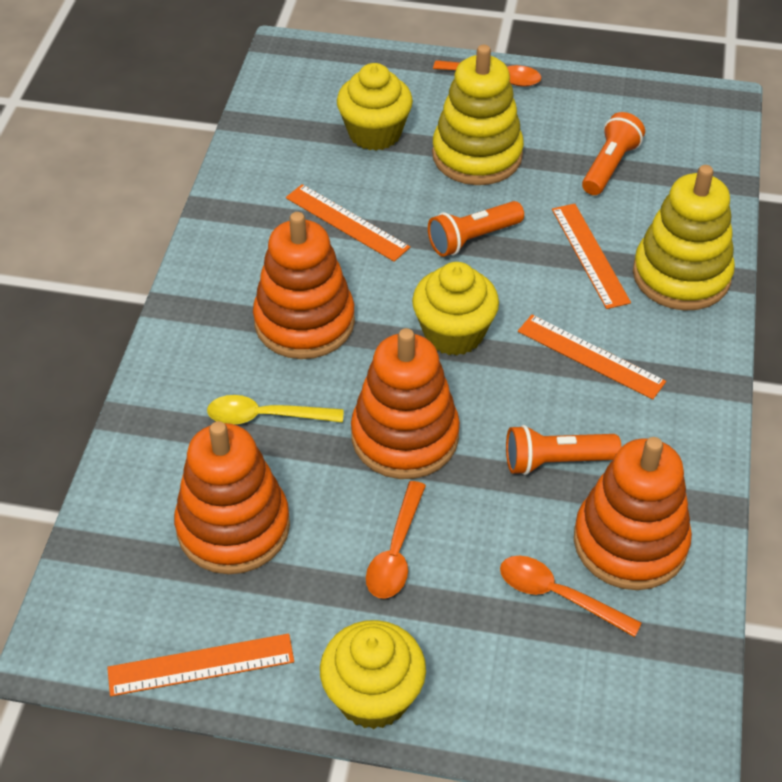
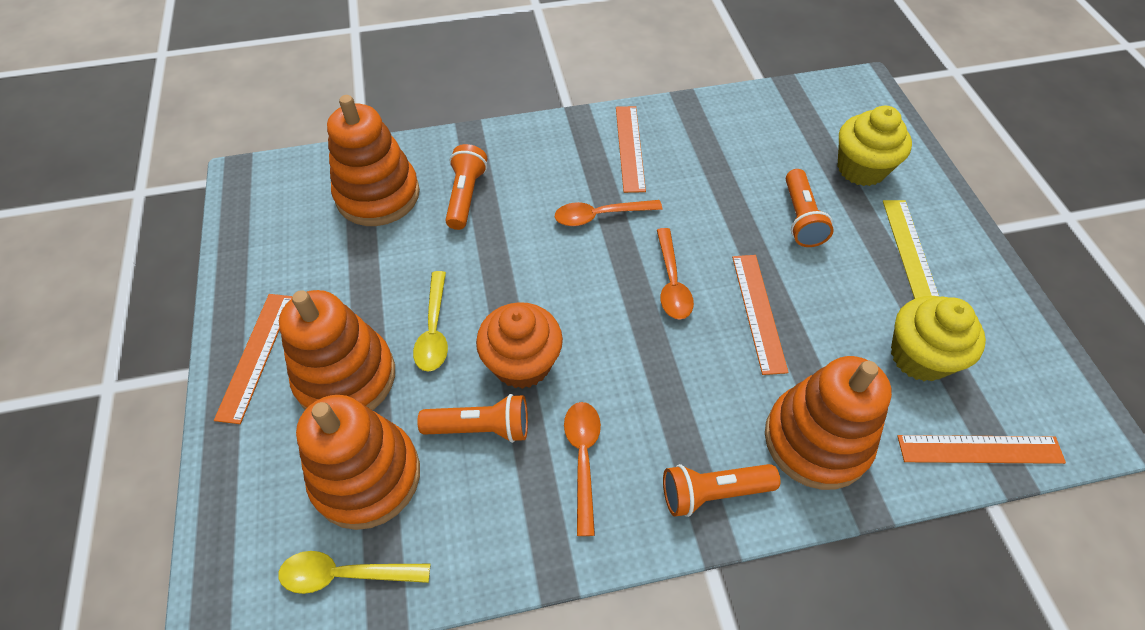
orange cupcake: none = 0 -> [476,302,563,389] = 1
orange flashlight: [428,201,524,257] [506,425,621,475] [582,112,645,195] = 3 -> [417,394,528,443] [445,144,487,230] [663,464,780,517] [786,169,834,247] = 4
yellow cupcake: [320,620,426,729] [337,63,413,150] [412,262,499,356] = 3 -> [837,106,912,186] [891,296,986,381] = 2
yellow ruler: none = 0 -> [883,200,939,299] = 1
yellow spoon: [207,395,344,425] = 1 -> [278,551,430,594] [413,271,448,372] = 2
yellow stacking toy: [432,45,524,185] [633,165,735,311] = 2 -> none = 0

